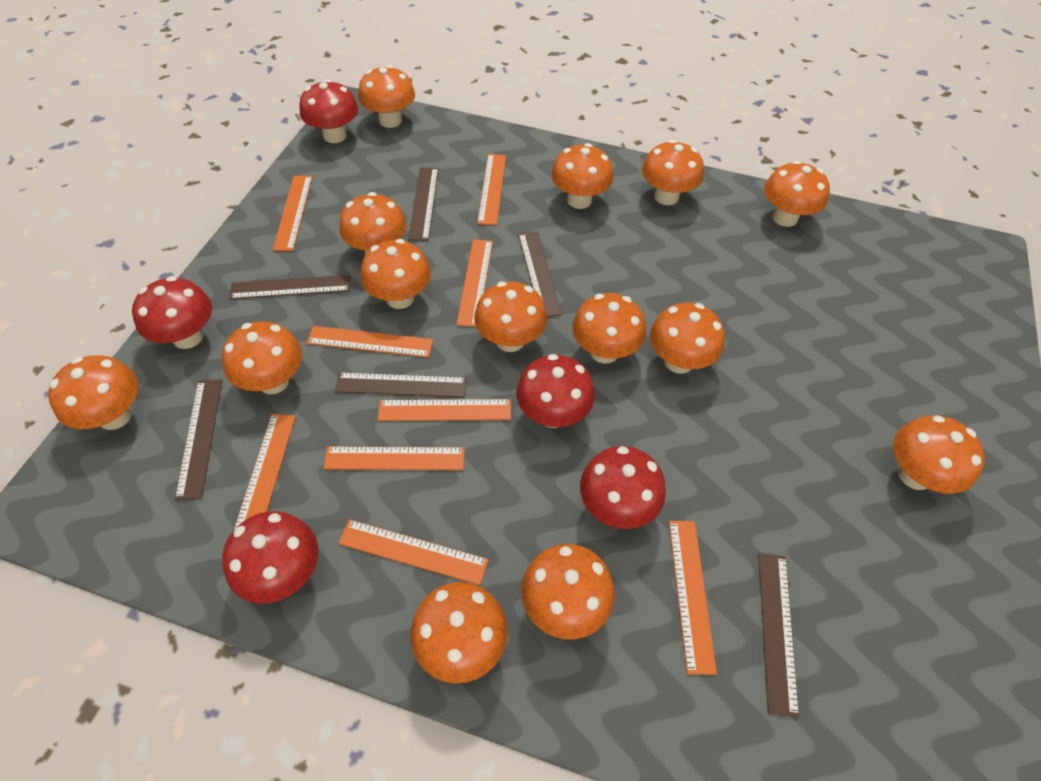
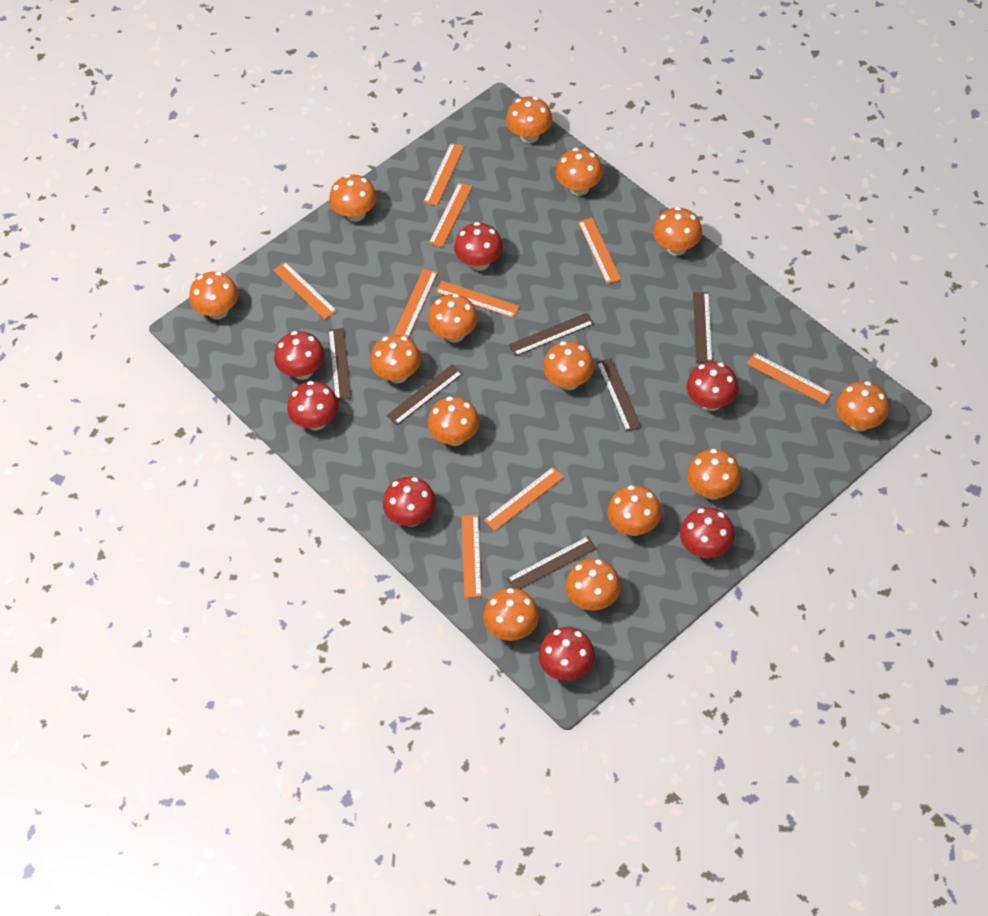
red mushroom: [132,276,212,349] [222,511,318,603] [299,79,358,143] [516,354,595,428] [580,446,666,529] = 5 -> [274,331,325,380] [287,381,339,431] [383,476,436,527] [454,222,503,271] [538,627,595,681] [680,507,735,558] [687,361,739,411] = 7

